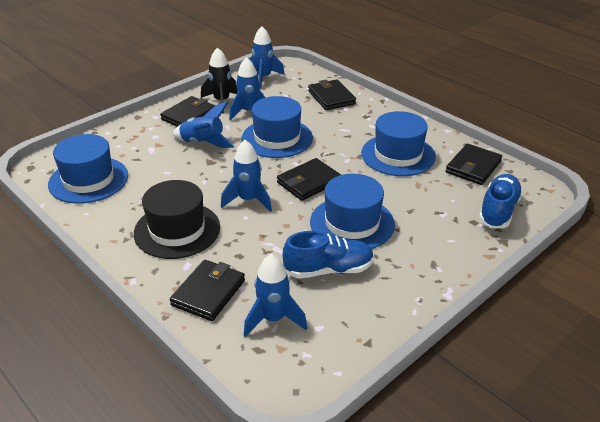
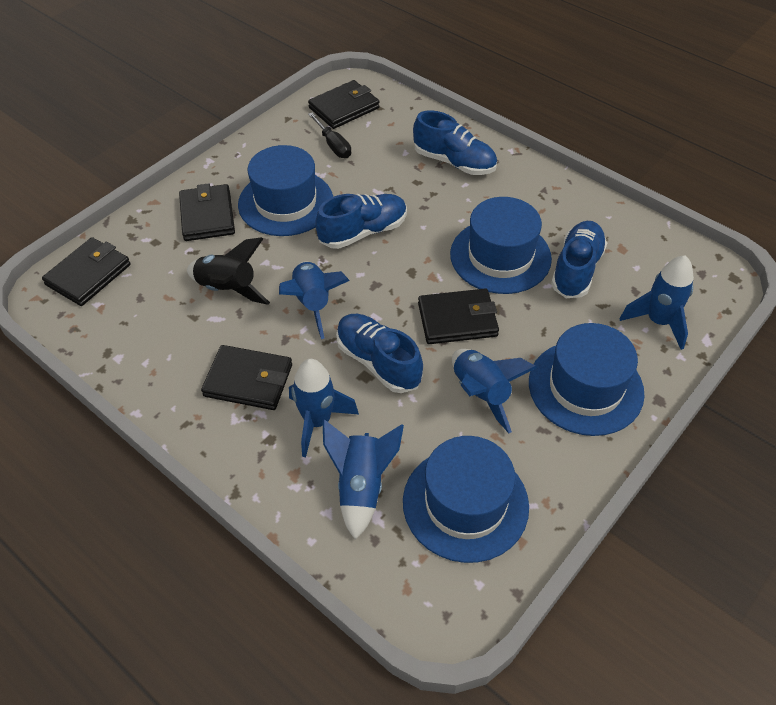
black hat: [134,180,220,259] = 1 -> none = 0
black screwdriver: none = 0 -> [308,113,351,158] = 1
blue shoe: [283,231,374,279] [479,174,523,229] = 2 -> [315,194,407,249] [336,314,423,393] [413,110,497,175] [551,221,607,298] = 4

